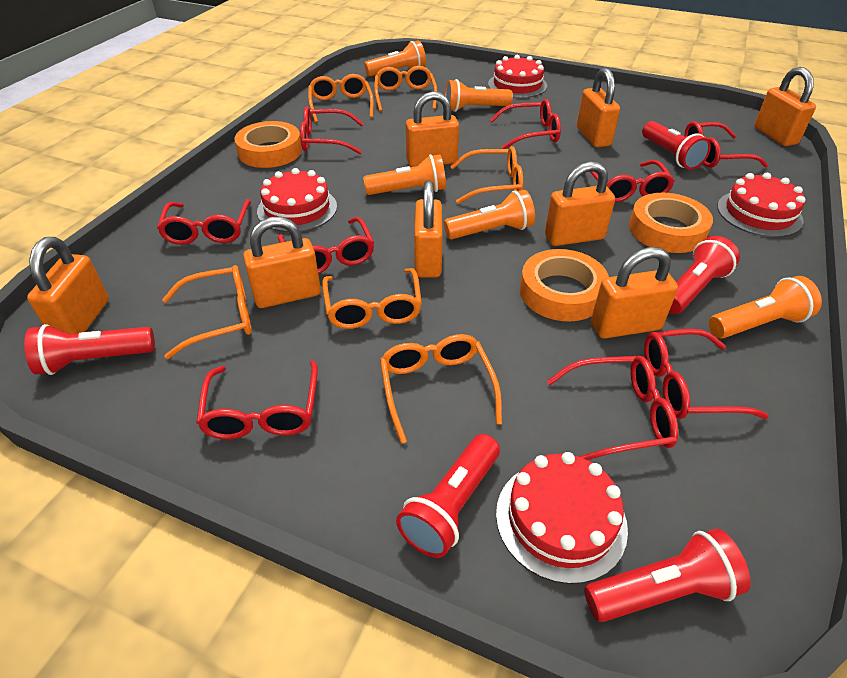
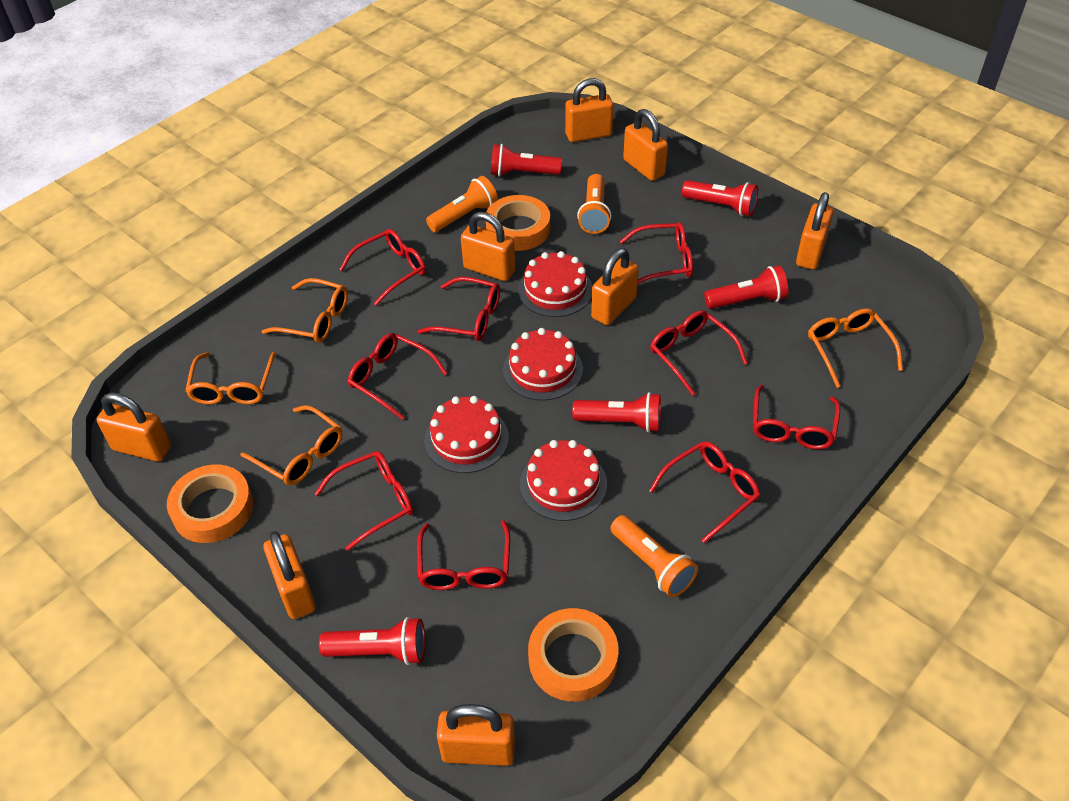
orange flashlight: [363,154,446,195] [364,40,426,76] [444,190,535,239] [445,79,513,112] [709,276,822,338] = 5 -> [426,176,498,232] [577,174,611,234] [610,515,698,597] = 3
orange glasses: [162,265,252,359] [308,74,374,123] [322,268,422,329] [374,66,437,111] [380,334,502,444] [450,146,523,204] = 6 -> [185,352,276,404] [241,405,343,485] [261,278,348,343] [808,308,903,388] = 4

